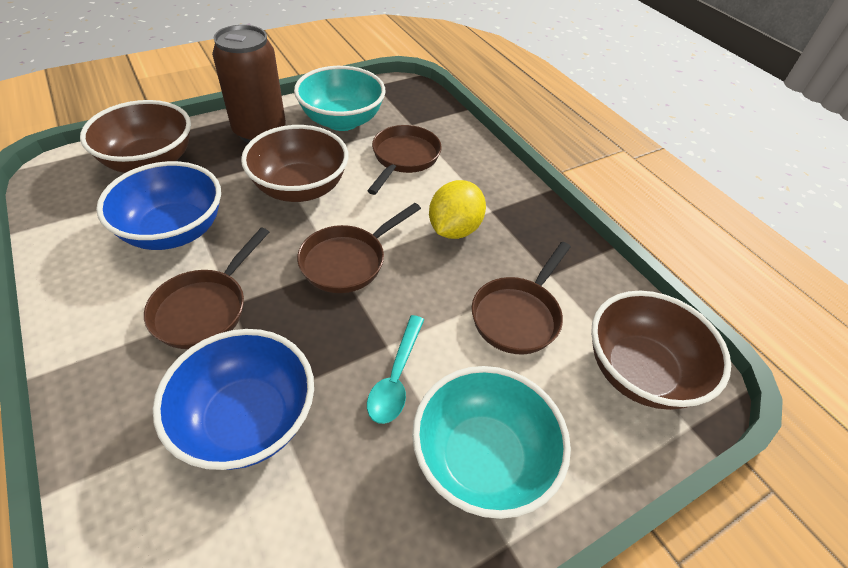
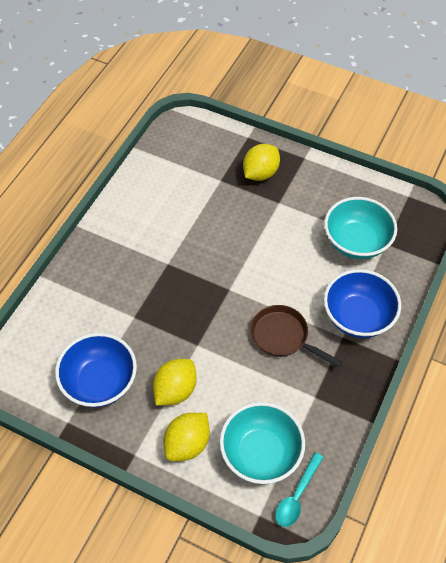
brown bowl: [80,100,191,173] [241,125,348,202] [591,291,731,410] = 3 -> none = 0
brown can: [212,25,286,143] = 1 -> none = 0
brown pan: [144,228,269,349] [297,203,421,293] [367,125,442,195] [472,242,571,354] = 4 -> [251,305,342,367] = 1
yellow lemon: [429,180,486,239] = 1 -> [153,359,197,406] [164,413,210,461] [243,144,280,181] = 3

